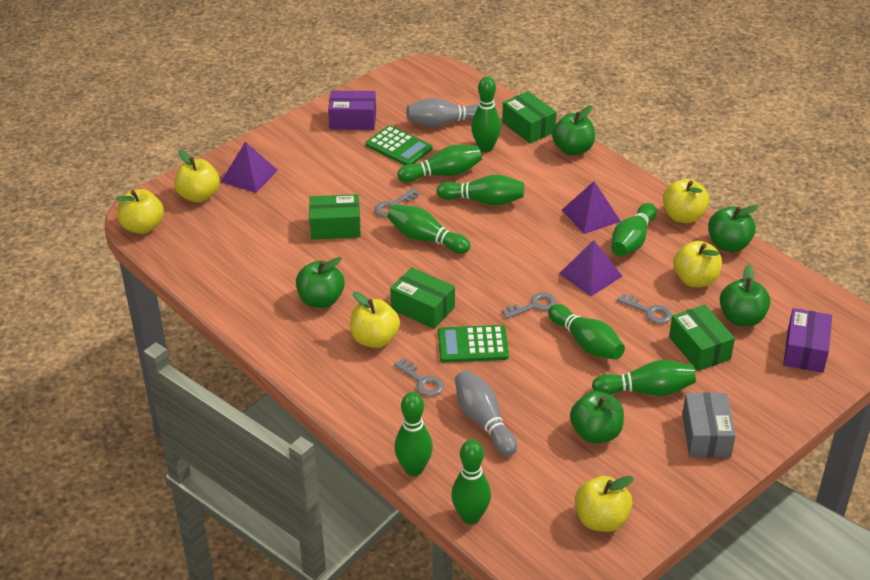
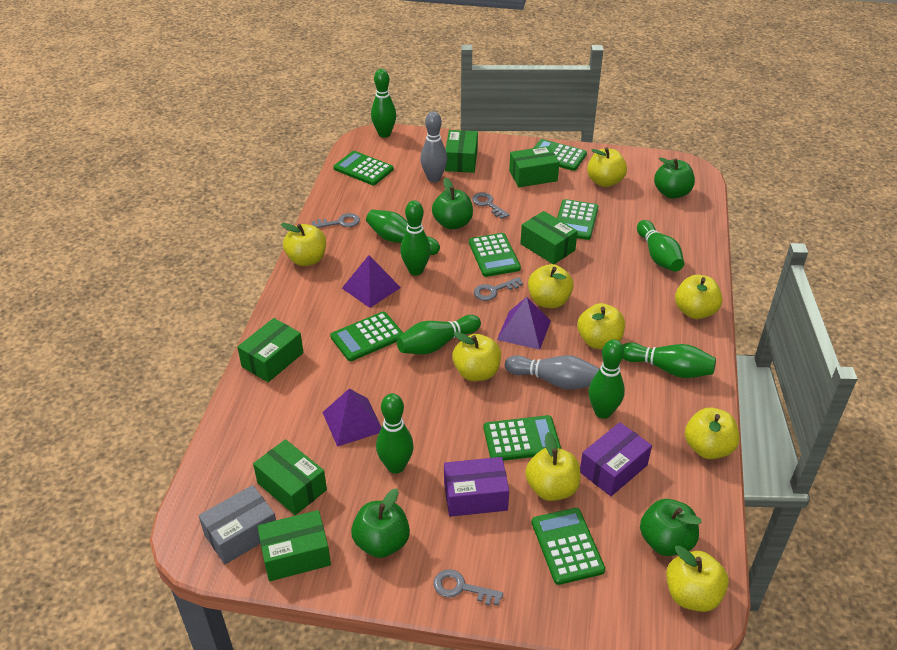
green apple: [296,257,345,308] [552,106,595,156] [570,391,624,443] [708,205,759,252] [720,264,770,327] = 5 -> [351,488,410,558] [432,178,473,230] [640,499,702,556] [654,157,695,199] = 4
green bowling pin: [387,205,471,254] [394,392,433,476] [398,145,482,182] [437,174,524,206] [451,440,491,524] [471,76,501,152] [548,304,625,360] [592,360,696,396] [611,203,657,256] = 9 -> [366,209,440,255] [371,69,396,138] [376,393,414,474] [397,315,481,354] [400,200,431,275] [589,339,625,419] [623,342,716,378] [637,220,684,272] = 8
green box: [309,194,361,240] [390,267,455,329] [502,91,556,143] [669,305,735,371] = 4 -> [237,318,304,382] [253,439,327,515] [257,510,331,581] [445,130,478,173] [509,146,559,187] [520,211,578,264] = 6
green calculator: [366,125,433,165] [438,325,509,363] = 2 -> [330,312,403,361] [333,151,394,185] [469,233,521,277] [484,415,561,461] [531,508,605,585] [534,139,587,171] [557,199,599,240] = 7
yellow apple: [116,189,164,234] [174,150,220,203] [350,291,400,348] [575,476,634,532] [663,179,709,223] [673,241,722,287] = 6 -> [281,223,326,266] [452,332,501,381] [525,432,580,501] [528,264,574,308] [577,303,625,349] [587,147,627,187] [666,546,729,612] [675,275,723,319] [685,407,739,459] = 9

